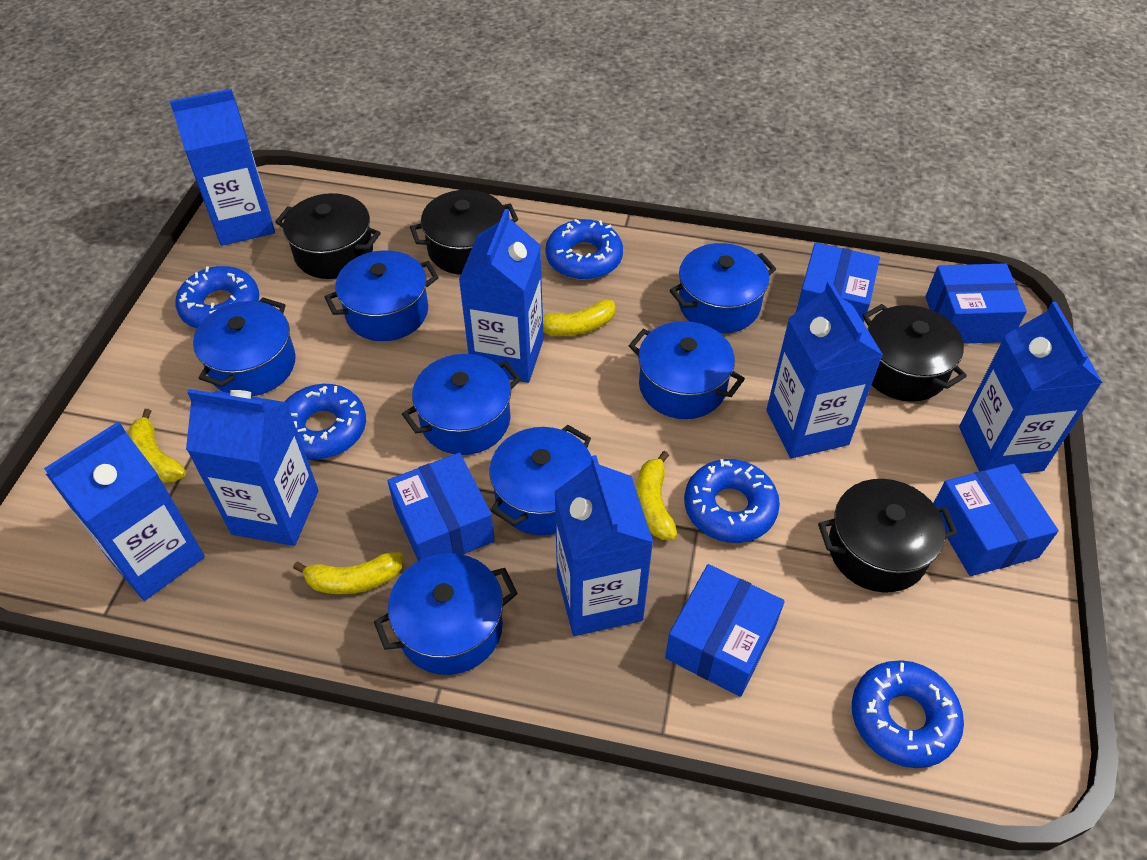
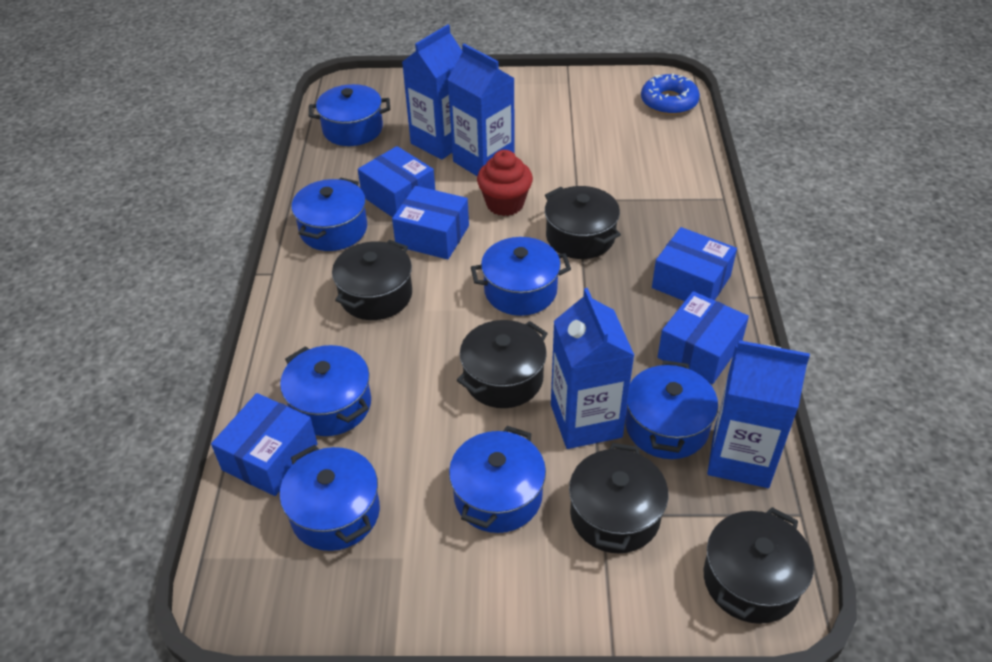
black pot: [275,193,381,279] [410,190,518,275] [818,479,957,593] [862,304,967,402] = 4 -> [332,240,412,320] [457,320,548,408] [545,186,621,259] [569,443,668,554] [704,507,814,624] = 5
blue carton: [44,421,205,601] [170,89,275,246] [186,389,319,546] [459,209,544,383] [554,455,654,636] [766,281,883,458] [959,302,1103,474] = 7 -> [402,24,462,160] [447,44,515,176] [551,288,635,449] [707,340,810,488] = 4
blue donut: [176,266,259,329] [285,384,366,459] [545,219,623,280] [684,459,780,543] [852,660,964,768] = 5 -> [641,74,700,115] = 1
red cupcake: none = 0 -> [477,150,533,216] = 1
yellow banana: [128,409,186,483] [293,552,403,594] [543,300,615,336] [637,451,677,540] = 4 -> none = 0

